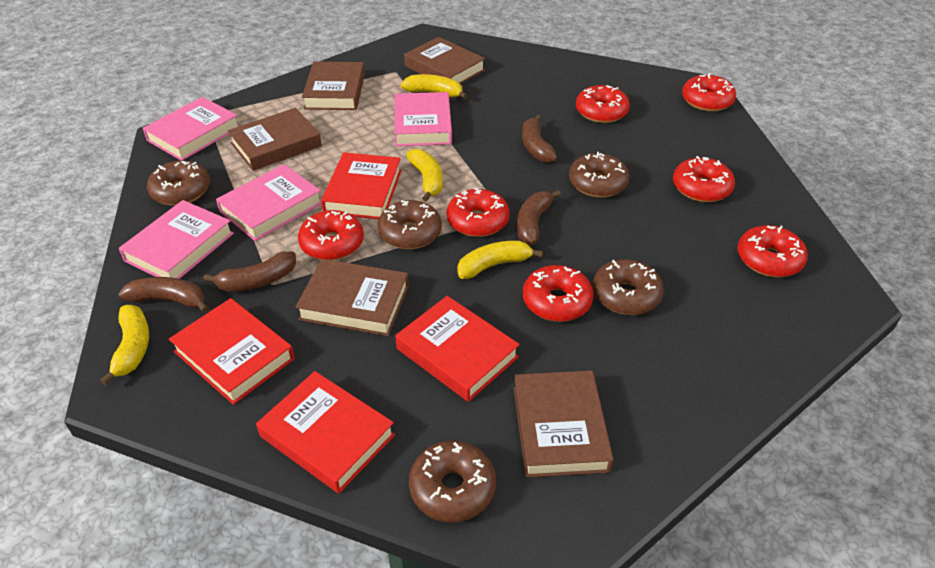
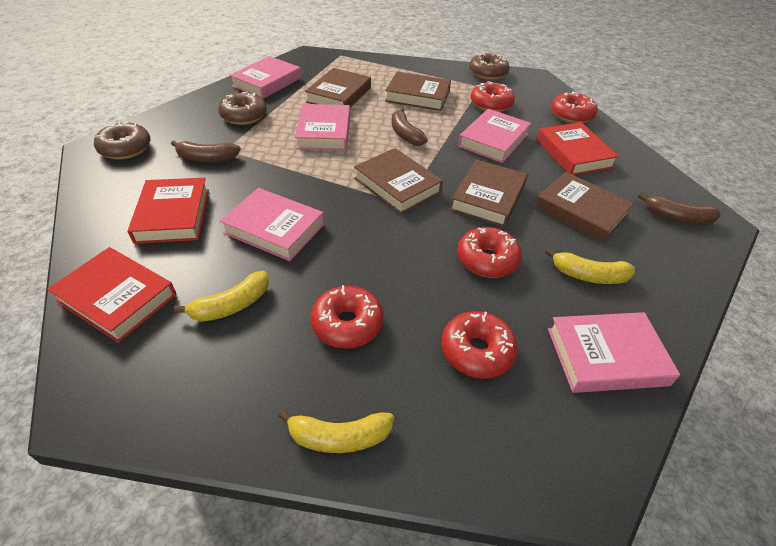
brown banana: [119,277,209,312] [203,251,296,292] [517,190,561,245] [522,115,557,163] = 4 -> [171,141,241,162] [392,108,428,146] [638,193,720,224] = 3
brown donut: [147,160,210,206] [377,200,442,249] [409,441,496,522] [569,152,630,198] [593,259,664,315] = 5 -> [94,121,151,160] [218,92,267,125] [469,52,510,80] = 3
pink book: [119,200,234,279] [143,97,239,160] [216,164,322,241] [395,92,452,146] = 4 -> [220,188,324,261] [229,56,301,99] [295,104,350,150] [458,109,531,163] [548,312,680,393] = 5
red book: [169,298,295,405] [256,371,395,493] [321,152,402,219] [395,296,520,402] = 4 -> [47,247,177,343] [127,178,209,244] [536,122,619,175] = 3
red donut: [298,210,364,260] [446,188,510,237] [523,265,593,322] [576,85,630,123] [673,156,735,202] [682,73,736,112] [737,225,808,277] = 7 -> [310,285,384,349] [441,311,518,379] [457,227,522,278] [471,81,515,112] [551,91,597,123] = 5
yellow banana: [100,305,149,385] [400,74,467,99] [406,149,443,202] [457,241,543,279] = 4 -> [174,271,269,322] [278,409,394,453] [545,248,635,284] = 3

